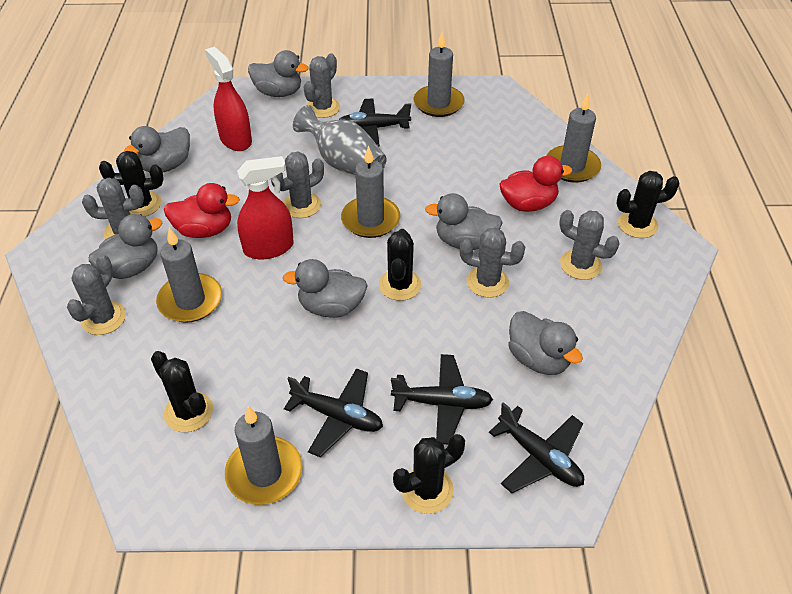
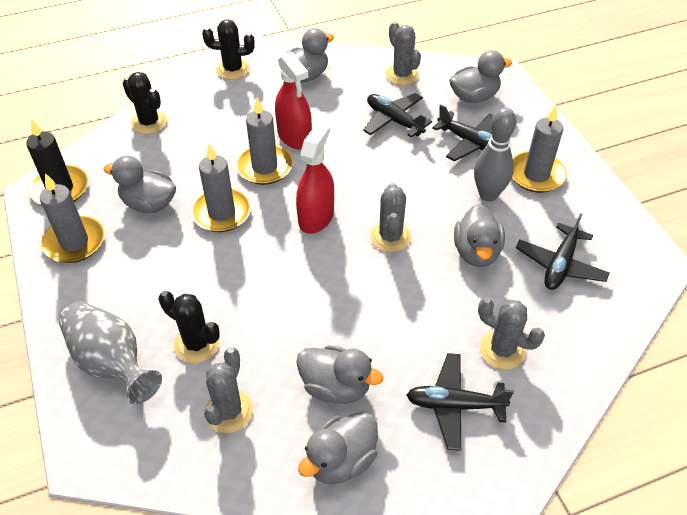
black cactus: [99,151,163,217] [151,351,213,433] [379,229,422,301] [393,434,465,514] [616,171,680,238] = 5 -> [122,72,167,134] [159,291,220,363] [202,19,255,80] = 3
black candle: none = 0 -> [26,119,88,205] = 1
grey bowling pin: none = 0 -> [474,108,516,201] = 1
grey cactus: [67,254,126,335] [82,178,144,239] [271,152,324,218] [304,53,340,118] [460,227,525,298] [559,210,620,280] = 6 -> [204,347,253,433] [370,183,411,252] [386,21,421,85] [478,298,545,369] = 4
grey candle: [156,228,222,323] [225,406,303,505] [341,145,400,238] [414,32,465,117] [546,93,601,183] = 5 -> [40,173,105,263] [191,144,251,232] [236,97,293,185] [512,105,567,193] = 4
red duck: [164,183,240,238] [499,156,572,212] = 2 -> none = 0

